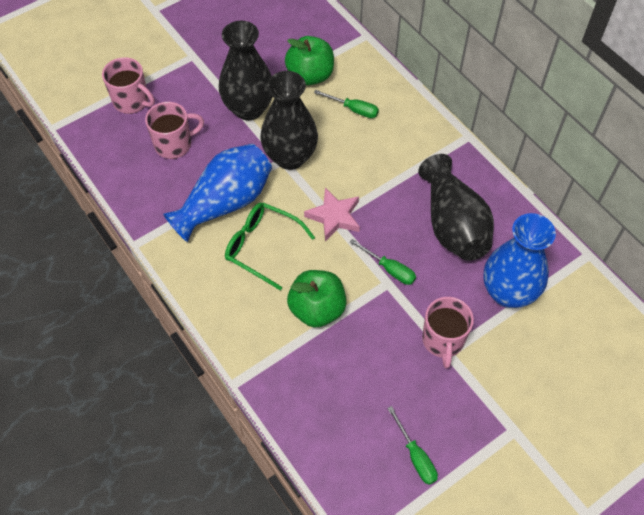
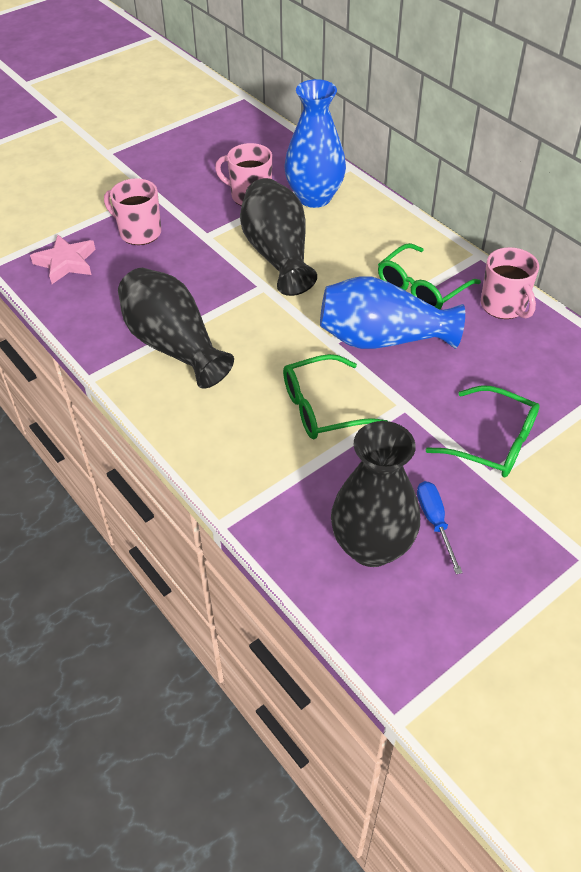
blue screwdriver: none = 0 -> [417,481,463,574] = 1
green apple: [285,36,334,85] [287,270,347,328] = 2 -> none = 0
green glasses: [225,203,315,290] = 1 -> [283,354,388,439] [378,243,481,310] [425,386,540,477] = 3
green screwdriver: [314,90,379,118] [350,239,416,285] [387,406,438,485] = 3 -> none = 0

